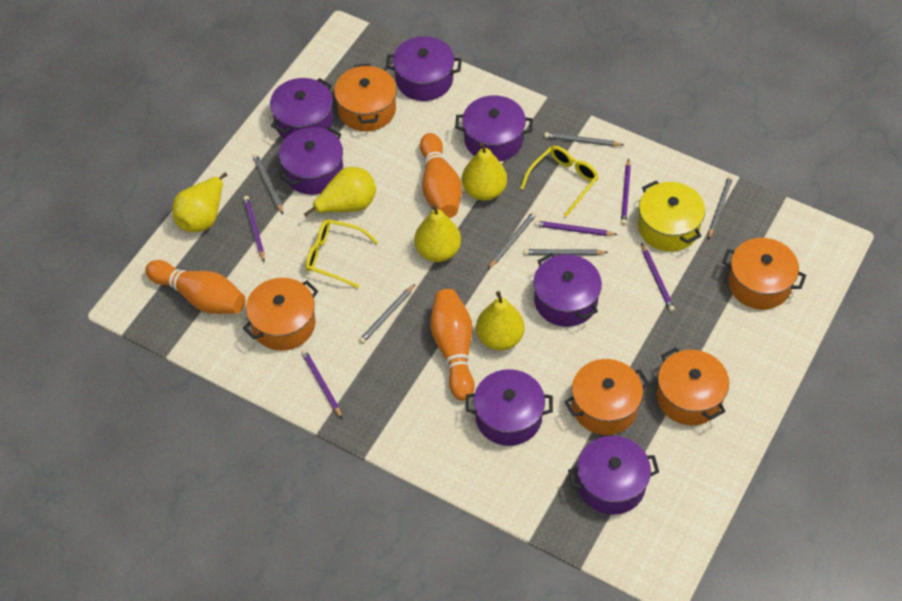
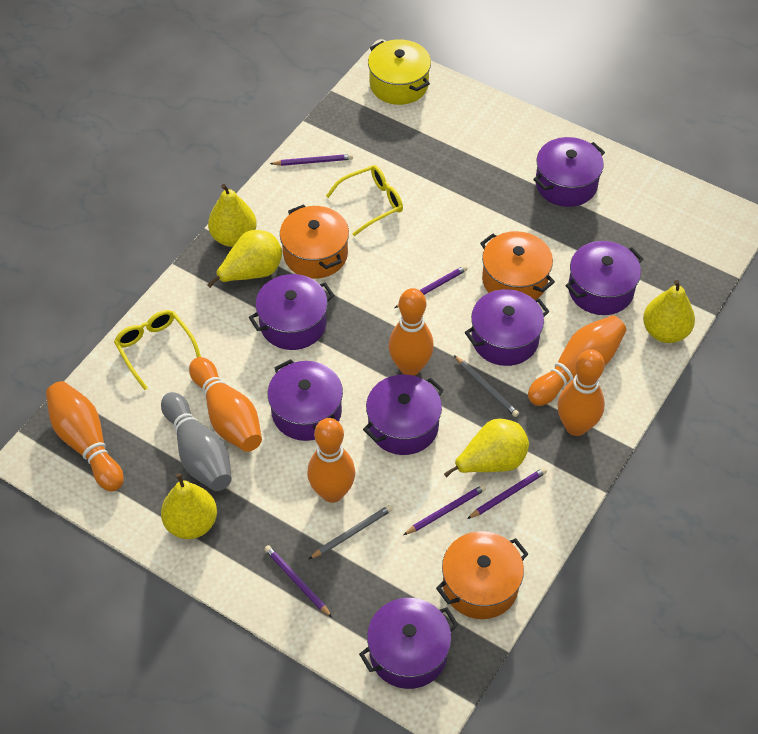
grey bowling pin: none = 0 -> [161,392,232,491] = 1
grey pencil: [253,154,283,214] [359,284,415,344] [488,211,537,269] [524,249,608,255] [544,132,624,146] [708,176,733,239] = 6 -> [309,505,393,559] [454,355,519,417] = 2
orange bowling pin: [145,260,246,314] [420,133,462,218] [430,289,475,401] = 3 -> [46,381,124,492] [189,357,262,452] [307,418,355,503] [389,288,434,376] [528,315,626,406] [558,349,605,436] = 6
orange pot: [243,278,318,351] [334,64,397,131] [564,359,649,435] [657,347,729,425] [722,238,806,310] = 5 -> [280,204,349,279] [436,531,528,619] [480,231,555,300] = 3

